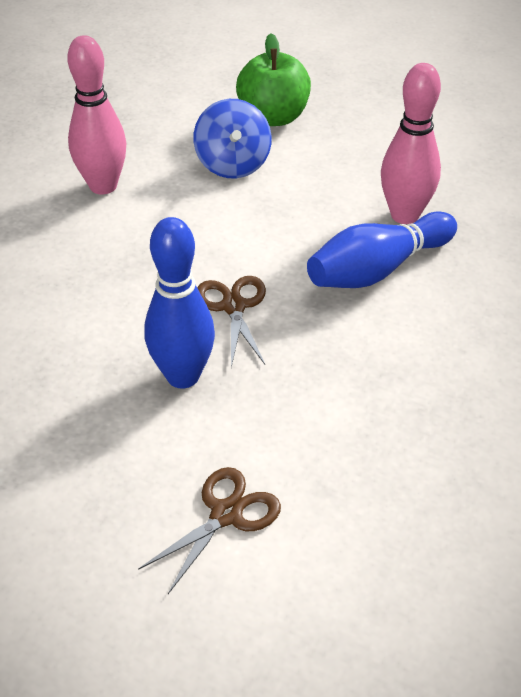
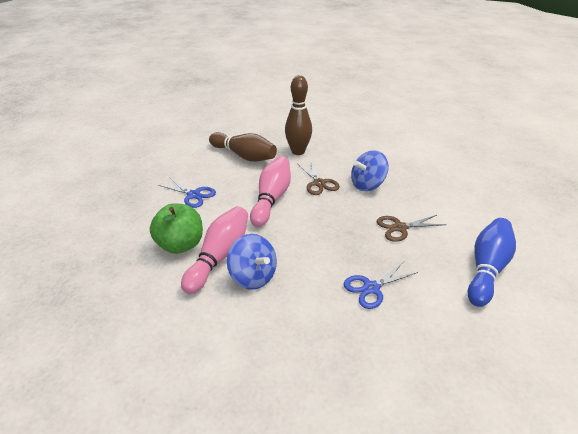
blue bowling pin: [144,217,215,389] [307,211,457,288] = 2 -> [468,218,516,307] = 1
blue scissors: none = 0 -> [158,177,216,208] [344,262,418,309] = 2
blue spinning top: [193,99,272,178] = 1 -> [227,234,277,290] [351,150,388,191] = 2
brown bowling pin: none = 0 -> [209,132,277,162] [285,75,312,155] = 2

